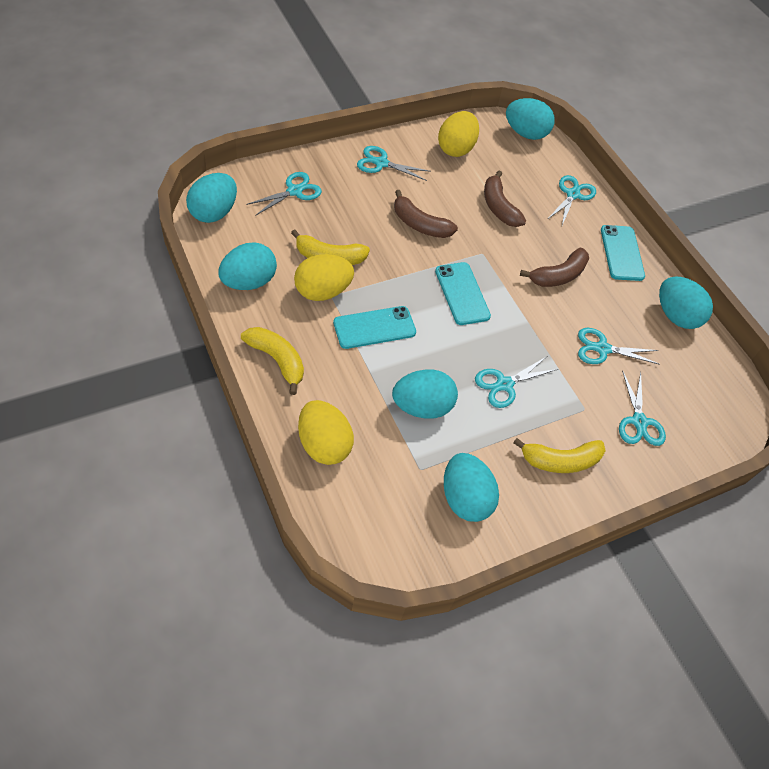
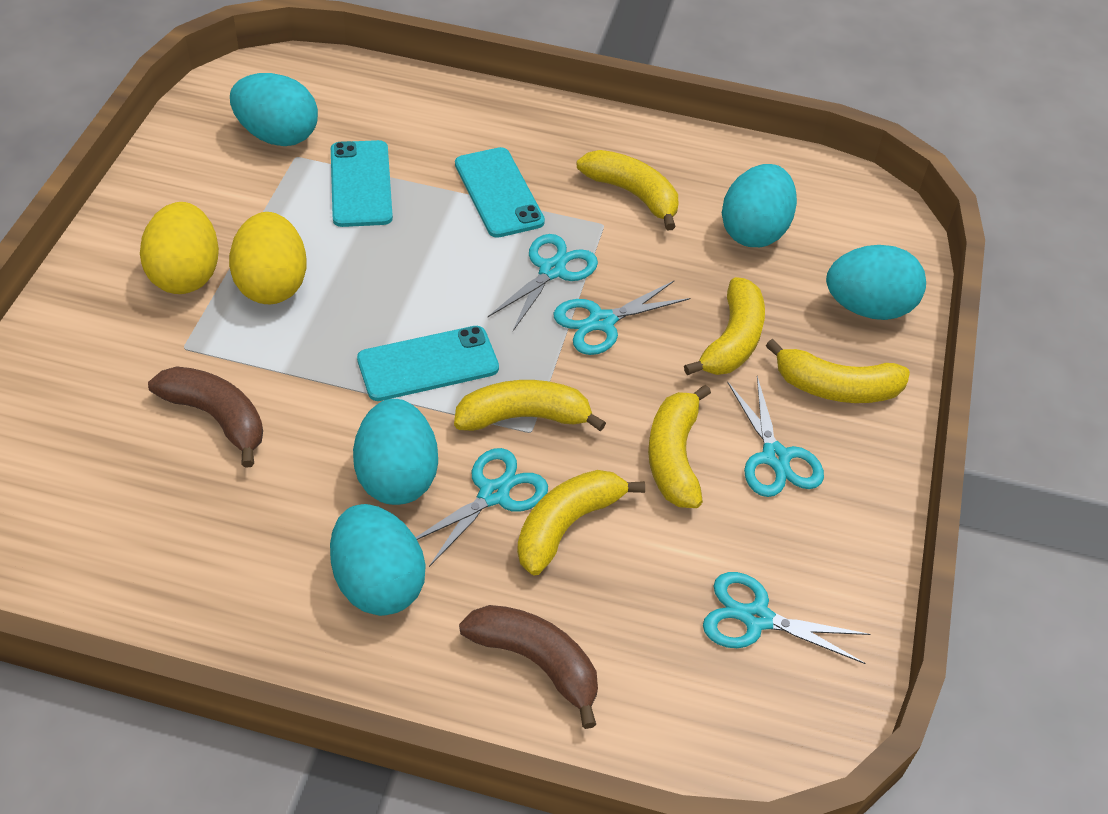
brown banana: [394,190,458,238] [484,171,526,227] [520,248,589,287] = 3 -> [148,366,263,468] [459,605,598,729] = 2
turquoise egg: [186,173,237,223] [218,243,277,290] [392,369,458,419] [444,453,499,522] [506,98,555,140] [659,277,713,329] = 6 -> [230,73,318,146] [330,504,426,616] [353,399,438,505] [722,164,797,247] [826,245,926,320] = 5
turquoise scissors: [246,172,322,216] [357,146,431,181] [475,357,558,408] [548,175,596,225] [578,328,660,365] [619,371,666,446] = 6 -> [415,448,548,567] [488,234,598,331] [554,280,690,355] [703,572,870,664] [727,376,824,497] = 5
yellow banana: [241,327,304,395] [291,230,370,265] [513,438,606,473] = 3 -> [454,380,606,431] [517,470,645,576] [577,150,678,230] [648,385,711,508] [684,277,765,375] [766,339,910,403] = 6
yellow egg: [294,254,354,301] [298,400,354,465] [438,111,479,157] = 3 -> [140,202,219,294] [229,212,307,304] = 2

